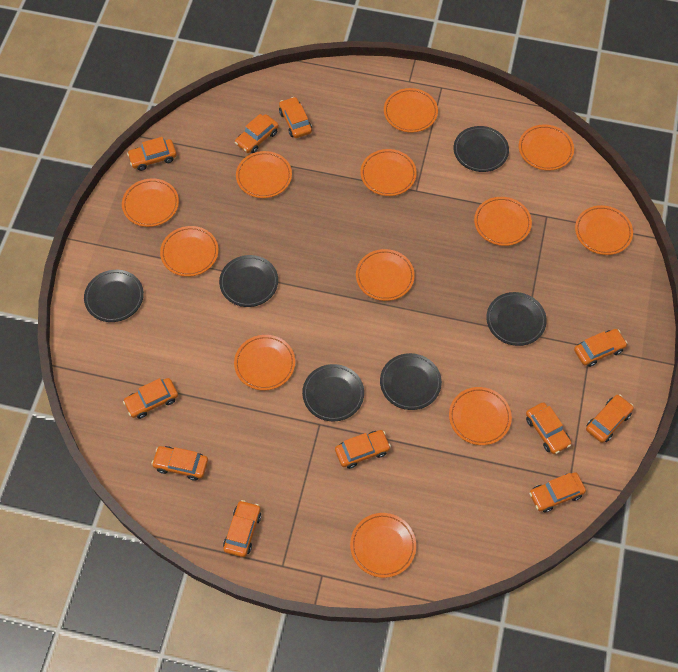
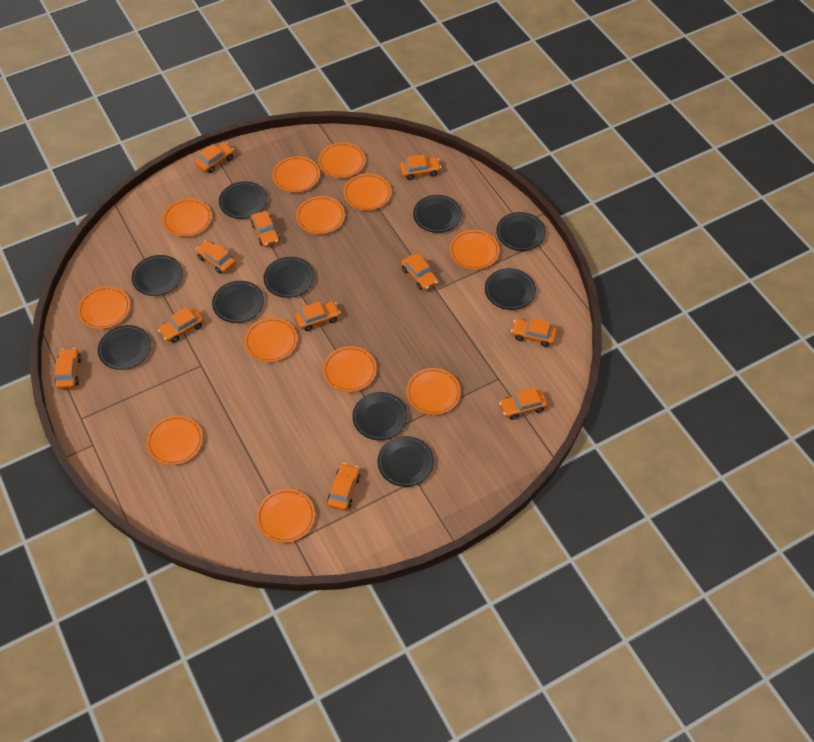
black plate: [84,270,144,322] [219,255,278,307] [302,364,364,421] [380,353,442,410] [454,126,509,172] [486,292,547,346] = 6 -> [98,325,151,370] [132,255,183,296] [212,281,264,323] [219,181,267,219] [264,257,314,298] [352,392,408,440] [377,436,434,487] [413,195,462,233] [485,268,536,310] [496,212,546,251] = 10

